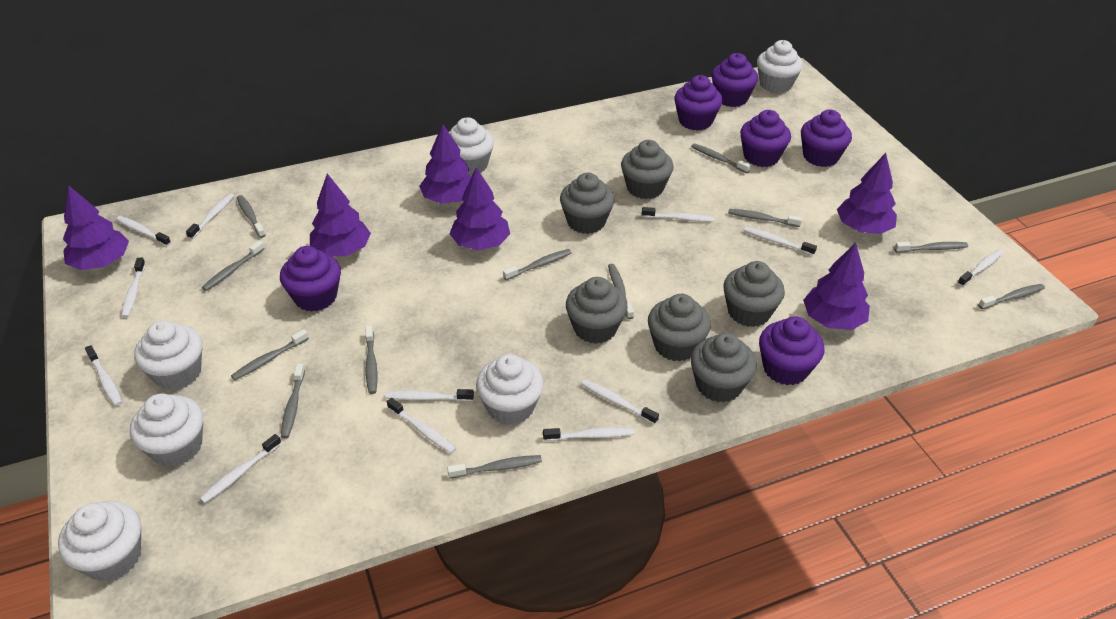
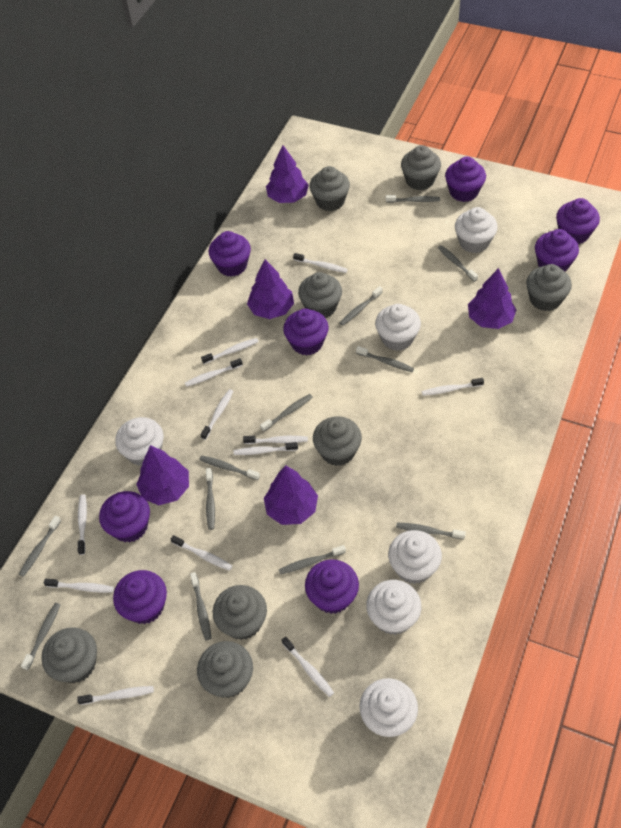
grey cupcake: [560,173,615,234] [566,277,628,344] [621,140,674,199] [648,294,711,362] [690,333,757,403] [723,261,785,327] = 6 -> [41,627,97,683] [197,641,253,698] [213,585,267,640] [298,272,342,318] [310,166,350,211] [313,416,362,466] [401,145,441,190] [526,264,572,311] = 8
purple cupcake: [280,246,341,312] [674,75,723,131] [711,53,758,107] [740,110,791,167] [759,316,824,385] [801,110,852,167] = 6 -> [99,491,150,543] [113,570,167,624] [209,231,251,277] [283,309,329,356] [305,559,359,614] [445,157,486,202] [535,229,579,271] [556,198,600,244] = 8
purple tree: [63,185,129,270] [310,174,371,256] [419,124,472,204] [450,167,510,250] [803,243,870,330] [837,153,897,234] = 6 -> [136,445,189,505] [247,259,294,319] [264,465,318,525] [266,145,309,203] [468,268,516,329] = 5

